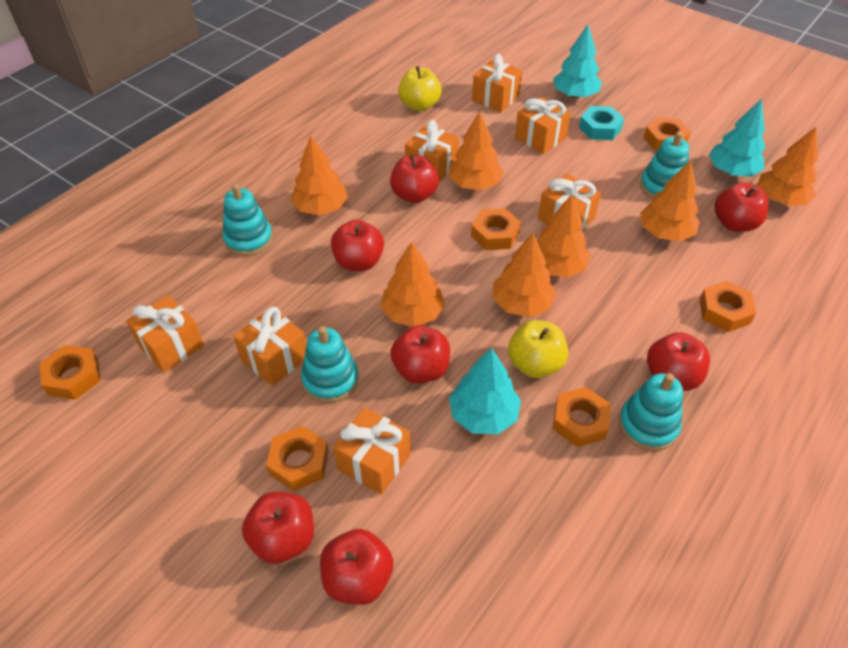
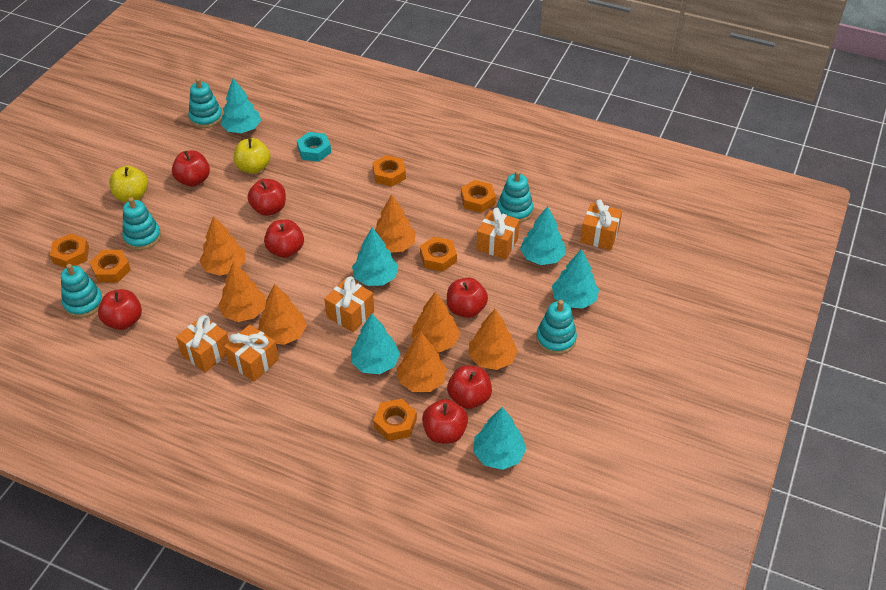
orange gift: [126,295,204,373] [233,307,307,386] [333,407,411,495] [405,120,459,182] [472,54,522,112] [515,97,571,154] [538,174,601,230] = 7 -> [176,315,229,373] [224,324,279,382] [324,277,374,332] [477,208,520,259] [580,199,622,250] = 5
turquoise stacking toy: [223,184,273,256] [301,326,359,403] [619,373,683,451] [640,132,689,199] = 4 -> [61,264,103,318] [122,197,161,250] [188,78,222,128] [497,171,533,223] [536,300,577,355] = 5
turquoise tree: [449,348,521,434] [553,25,602,98] [709,99,766,177] = 3 -> [220,78,261,133] [351,313,400,374] [352,227,398,286] [473,407,527,470] [520,206,566,265] [552,249,599,308] = 6

